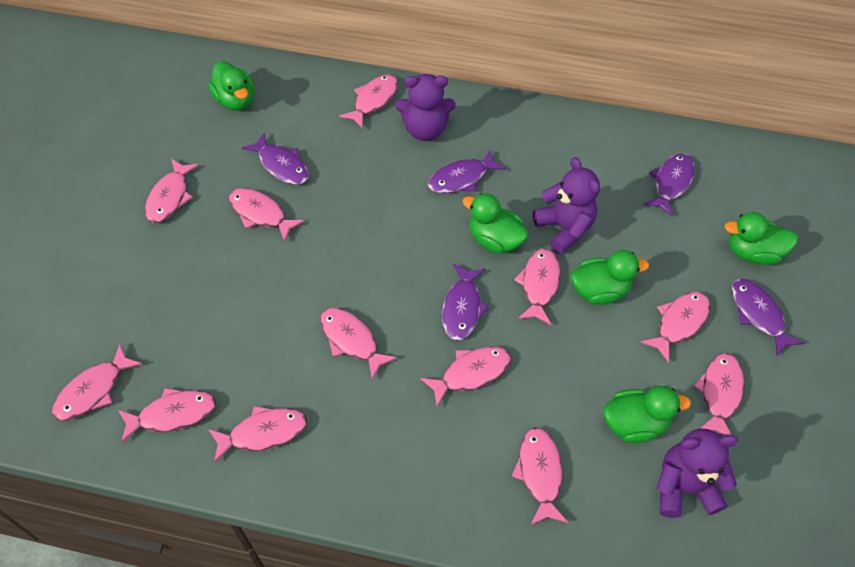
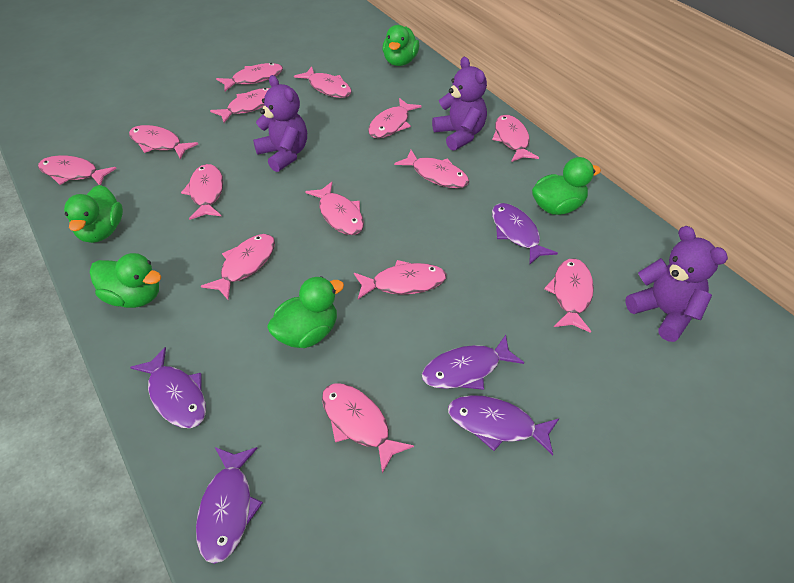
pink fish: [52,344,142,421] [118,388,216,443] [145,159,199,223] [208,406,307,463] [229,188,305,242] [320,308,398,379] [339,74,398,129] [420,347,511,407] [512,427,568,525] [514,249,560,325] [640,292,710,363] [693,353,744,436] = 12 -> [38,155,117,185] [129,125,198,159] [181,164,223,220] [201,234,275,300] [210,88,270,123] [216,63,283,91] [294,67,352,98] [305,182,364,235] [322,383,414,473] [354,260,447,299] [368,98,422,138] [394,150,469,188] [492,115,539,162] [544,258,594,333] = 14

